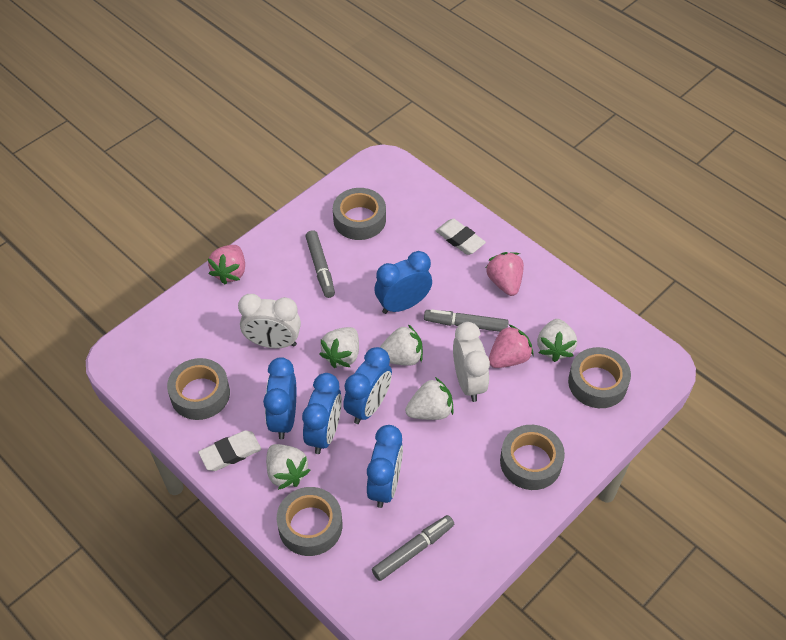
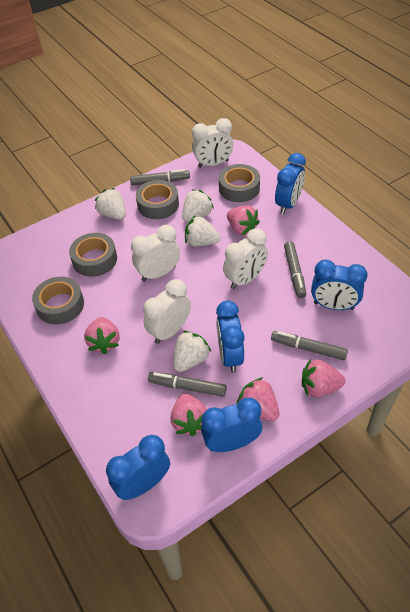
grey marker: [305,230,335,298] [372,515,454,581] [424,309,509,332] = 3 -> [130,169,190,185] [148,372,227,397] [271,331,348,360] [284,241,306,298] = 4
grey tape: [167,358,230,420] [277,487,342,556] [333,188,386,240] [500,425,565,490] [568,347,631,408] = 5 -> [32,277,84,325] [69,233,117,277] [136,180,179,219] [219,164,260,202] = 4
pink strawberry: [208,245,245,284] [486,252,524,296] [489,325,533,368] = 3 -> [84,317,119,354] [170,393,207,436] [227,205,260,235] [237,377,279,421] [302,359,345,397] = 5
white clock: [238,294,301,348] [453,322,490,402] = 2 -> [131,225,180,281] [143,279,191,344] [192,118,233,168] [223,228,268,289] = 4
white eraser: [198,431,262,471] [435,218,486,255] = 2 -> none = 0
white strawberry: [266,444,310,490] [319,327,359,368] [380,324,423,366] [405,377,454,420] [537,319,577,362] = 5 -> [95,188,126,220] [173,331,211,372] [182,189,214,222] [185,215,220,246] = 4

